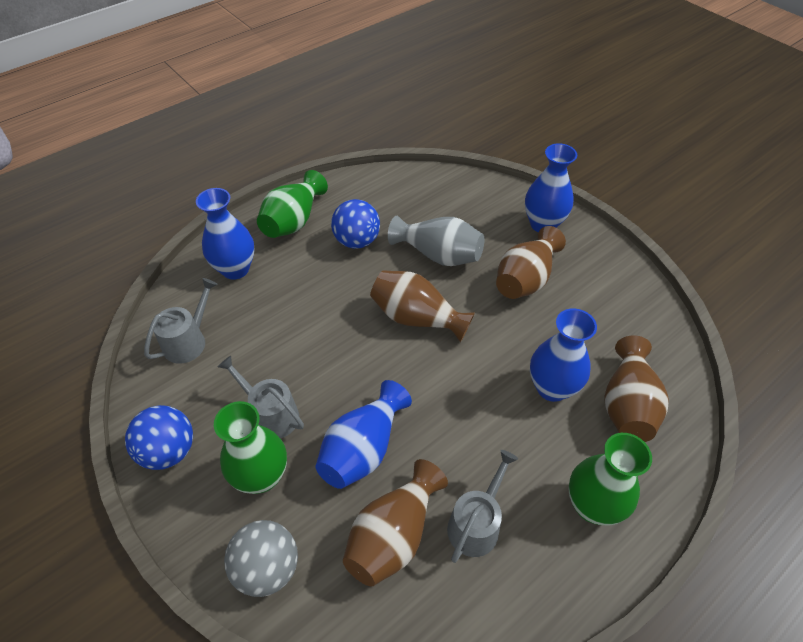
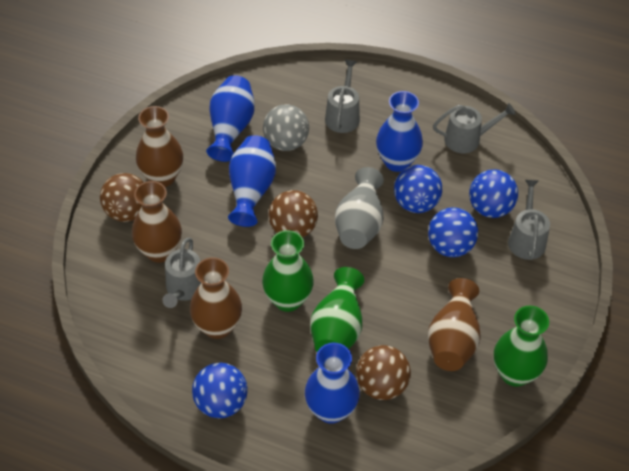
blue ball: [125,405,193,470] [331,199,380,249] = 2 -> [192,363,248,418] [394,165,443,213] [428,207,478,257] [469,169,518,218] = 4
brown ball: none = 0 -> [100,173,144,222] [269,190,318,238] [356,345,411,400] = 3
grey watering can: [144,278,218,364] [218,356,304,438] [447,450,518,563] = 3 -> [162,238,201,308] [325,60,360,133] [433,103,515,153] [508,180,550,260] = 4

